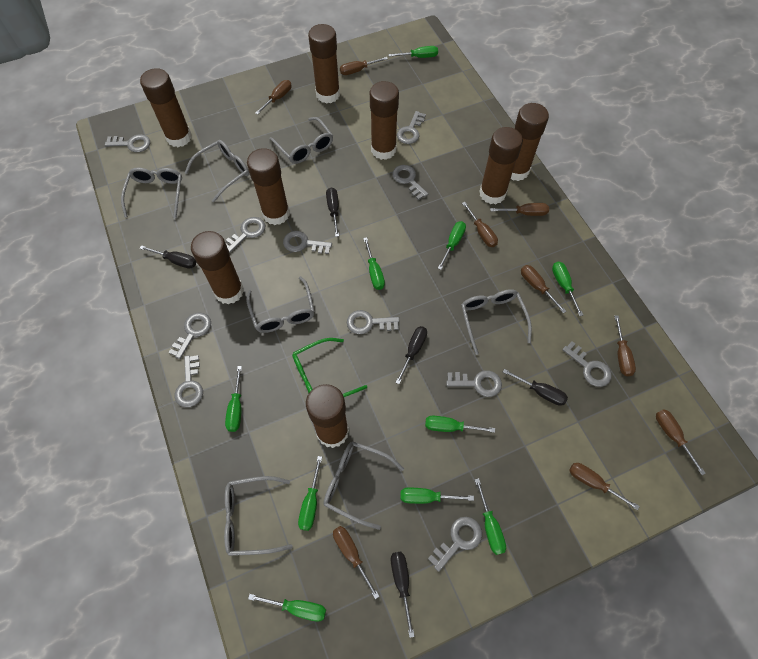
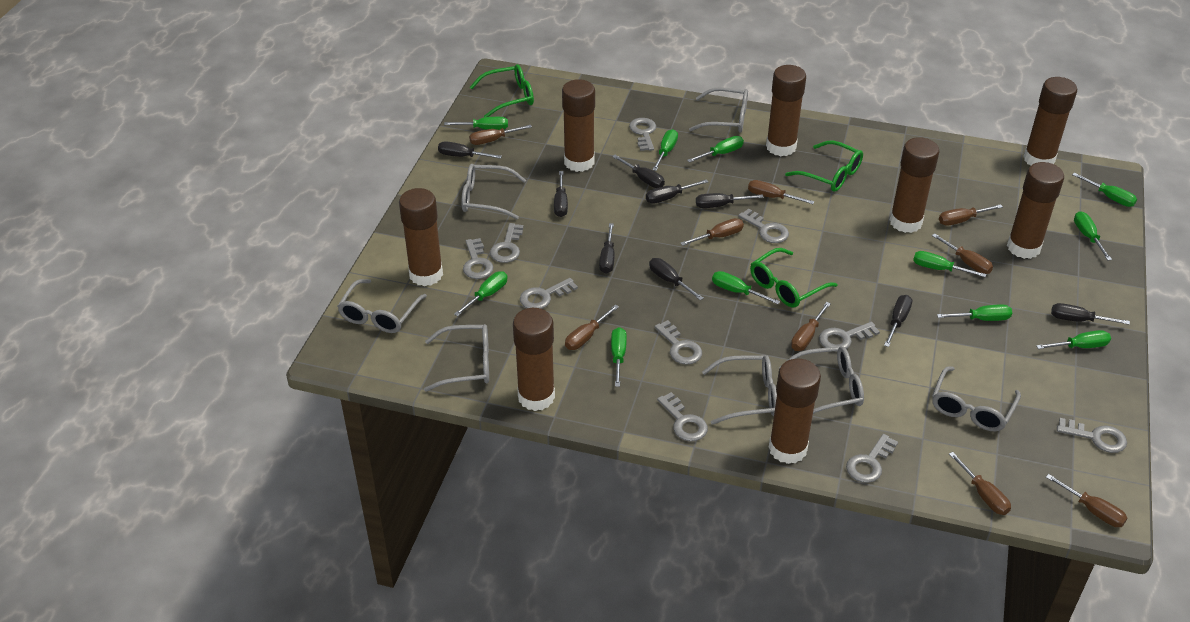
black screwdriver: [139,245,196,269] [326,187,339,237] [391,552,415,638] [395,326,427,384] [503,369,568,406] = 5 -> [438,141,502,159] [554,171,568,217] [599,223,614,274] [612,155,665,188] [646,179,708,204] [649,258,704,300] [696,193,764,208] [884,295,912,347] [1051,303,1130,325] = 9
green glasses: [292,338,367,397] = 1 -> [470,64,534,117] [750,248,837,308] [785,141,863,192] = 3
green screwdriver: [225,366,242,432] [248,594,326,622] [298,456,322,531] [363,237,385,290] [388,46,438,58] [400,488,474,504] [425,416,495,433] [438,221,466,270] [475,478,506,555] [552,262,583,316] = 10 -> [444,117,508,130] [454,271,508,316] [611,327,627,387] [652,129,678,171] [687,136,744,163] [712,271,780,304] [913,251,986,277] [937,304,1012,321] [1036,330,1111,349] [1072,173,1137,207] [1074,211,1112,260] = 11
grey key: [105,134,150,152] [168,312,211,359] [175,355,203,407] [226,217,265,253] [283,231,332,254] [347,310,400,334] [392,165,428,200] [397,111,426,144] [428,517,482,572] [446,370,502,397] [562,341,612,387] = 11 -> [463,238,493,279] [490,223,524,263] [520,278,578,309] [629,118,656,151] [655,320,702,365] [657,392,708,441] [738,209,789,243] [819,322,880,352] [846,434,898,483] [1057,418,1127,453] = 10

